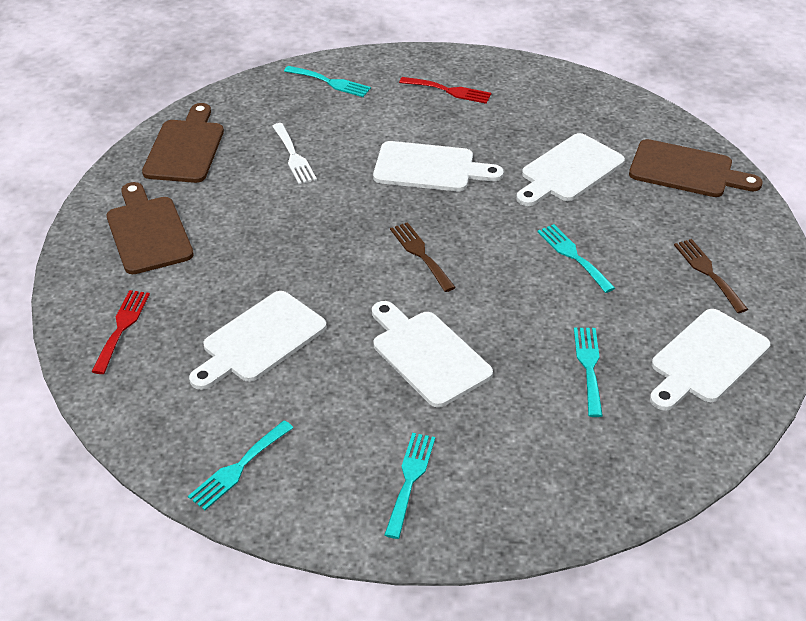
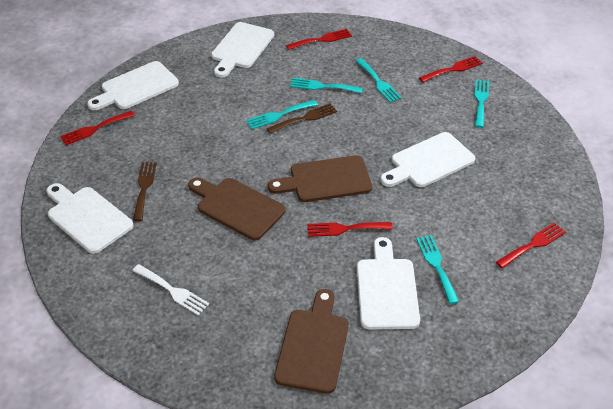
red fork: [91,290,150,374] [399,77,491,104] = 2 -> [60,111,135,145] [286,29,352,50] [307,222,393,237] [419,56,483,82] [496,222,566,268] = 5

